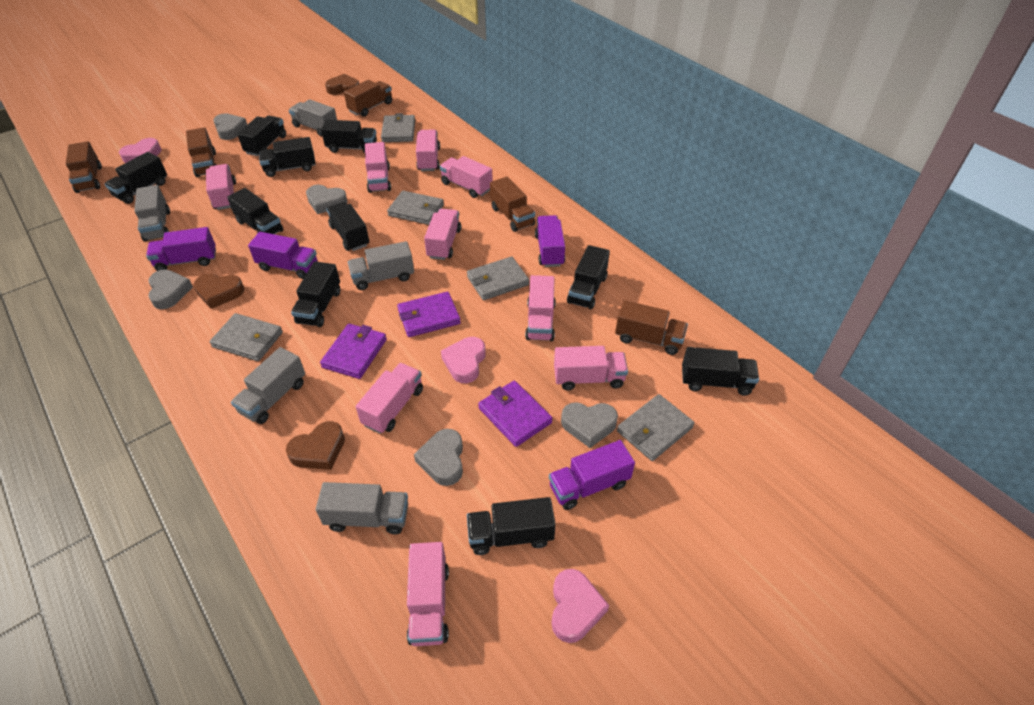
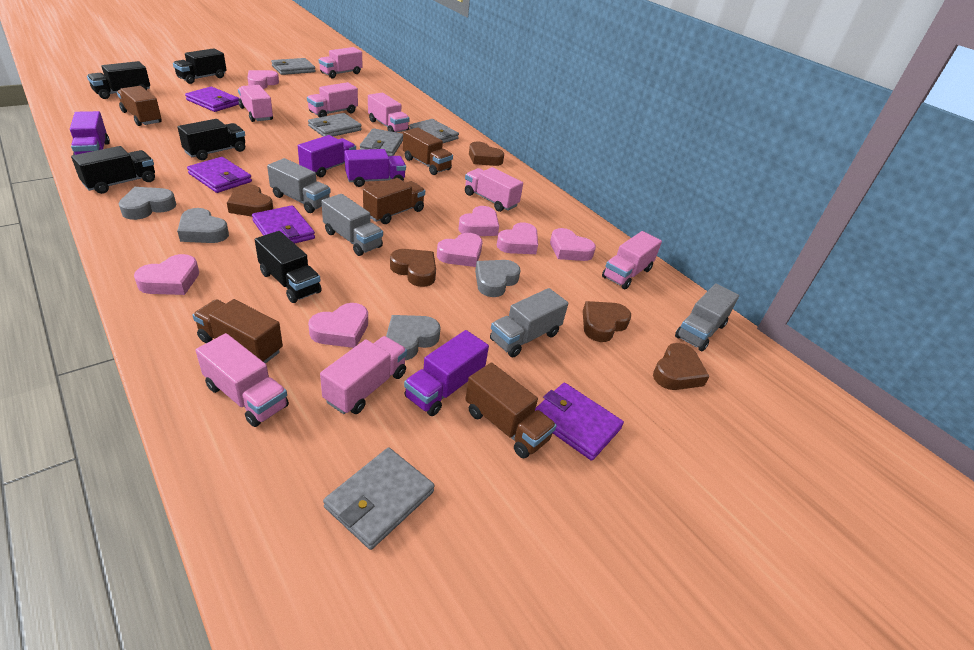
black truck: [105,152,167,204] [227,188,283,234] [237,116,286,156] [259,137,315,177] [291,261,340,327] [321,120,377,153] [326,202,369,251] [467,497,556,555] [567,245,610,309] [682,347,759,396] = 10 -> [71,146,155,194] [87,61,150,99] [173,48,227,84] [177,119,245,160] [255,231,322,303] = 5
brown heart: [193,274,244,309] [286,421,345,470] [325,74,359,95] = 3 -> [227,184,273,217] [390,249,436,287] [469,142,504,166] [583,301,631,342] [653,343,710,390] = 5
grey heart: [148,270,193,309] [213,113,247,140] [306,185,348,214] [414,429,463,486] [561,402,618,448] = 5 -> [118,187,176,220] [177,208,229,243] [386,315,441,360] [475,260,520,297] = 4
grey truck: [134,185,170,242] [231,347,305,424] [289,99,337,137] [316,482,408,534] [348,241,414,290] = 5 -> [267,158,331,213] [321,194,383,256] [490,288,568,357] [675,283,739,352] = 4
pink heart: [119,138,162,163] [441,337,486,383] [551,569,609,643] = 3 -> [134,254,199,295] [247,70,279,89] [308,303,368,348] [437,233,483,267] [458,206,499,236] [496,222,538,254] [550,228,596,261] = 7
pink truck: [206,164,236,210] [356,363,423,434] [365,142,391,193] [407,542,449,646] [416,129,440,171] [424,209,461,260] [439,156,493,198] [525,275,556,341] [554,346,628,390] = 9 -> [196,333,289,427] [238,85,273,122] [307,82,358,117] [319,47,362,78] [320,336,407,414] [368,93,410,133] [465,167,523,212] [602,231,662,289] = 8
purple wallet: [320,323,387,379] [397,292,461,337] [478,381,553,447] = 3 -> [185,87,239,112] [187,157,252,193] [252,205,315,244] [535,383,624,461] = 4

